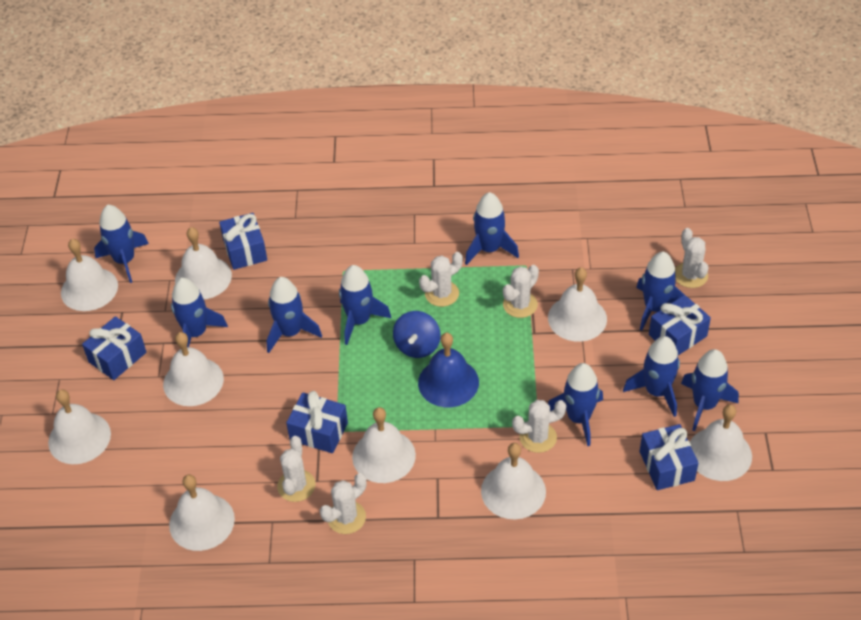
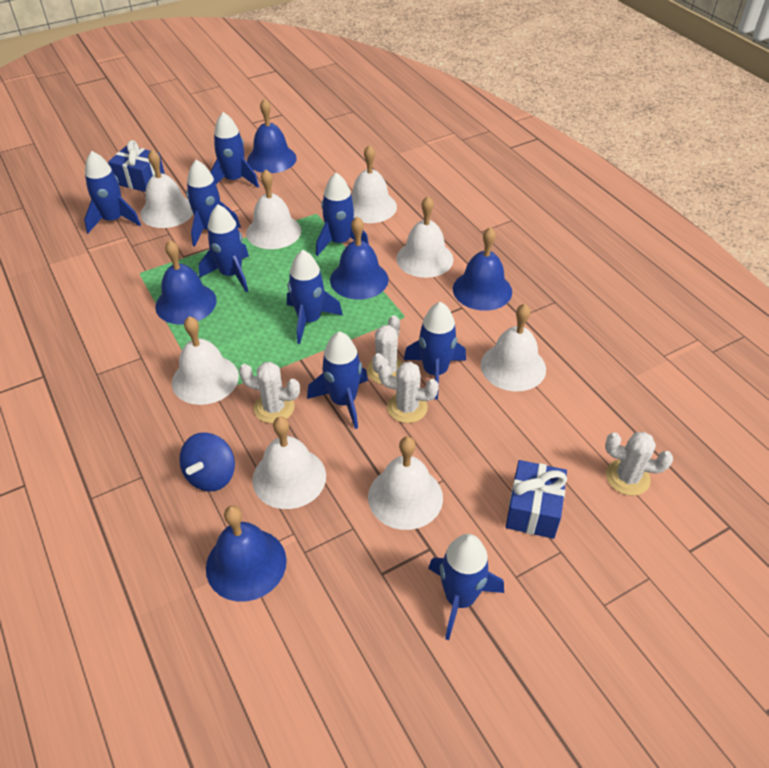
blue bell: [418,333,479,407] = 1 -> [155,240,217,325] [206,506,287,602] [247,99,297,173] [330,217,389,300] [453,227,512,311] = 5
blue gift: [82,316,146,380] [219,213,267,270] [286,391,348,453] [640,424,698,490] [649,295,711,355] = 5 -> [108,140,165,192] [506,460,567,539] = 2
white bell: [48,389,111,464] [61,239,118,311] [163,332,224,406] [169,475,235,551] [175,227,232,299] [352,407,416,483] [481,443,546,519] [548,267,607,342] [690,405,752,481] = 9 -> [140,150,193,228] [172,316,239,405] [246,169,301,249] [252,417,326,509] [351,145,397,223] [368,437,443,530] [396,196,453,278] [481,304,546,391] = 8
white cactus: [277,436,315,502] [320,473,367,534] [419,252,463,307] [503,265,539,318] [512,400,566,453] [675,228,708,288] = 6 -> [239,362,300,423] [367,315,403,385] [378,362,439,423] [605,432,673,496] = 4

